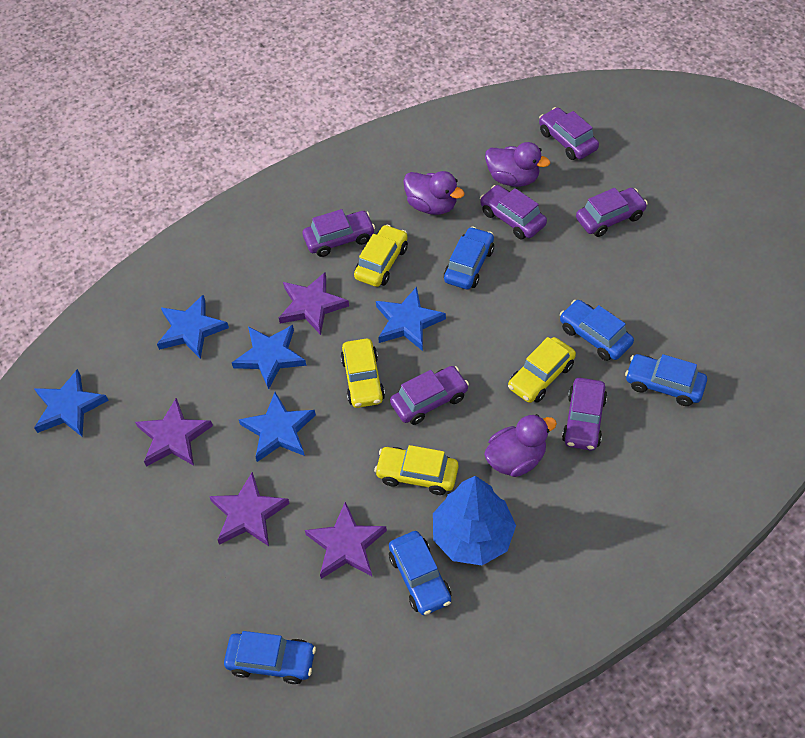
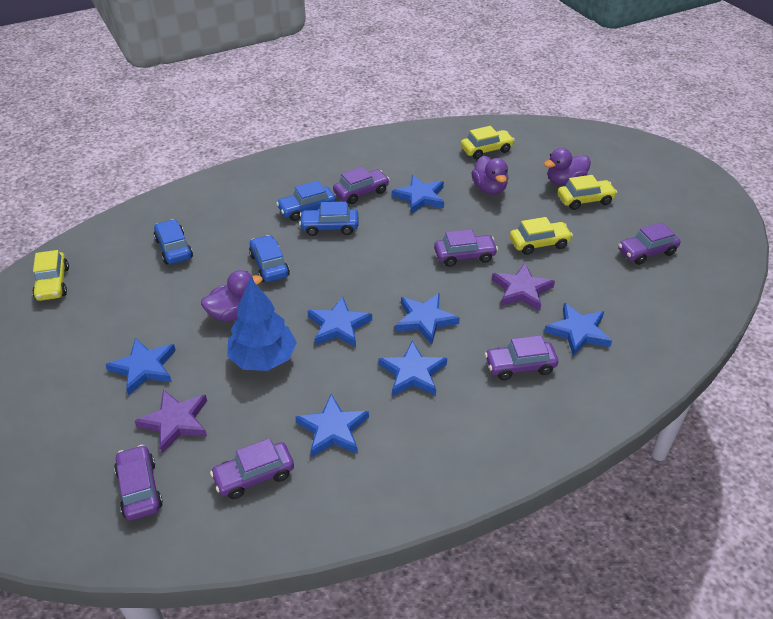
blue car: [224,631,316,684] [389,531,451,615] [444,227,494,289] [560,300,634,361] [625,354,707,406] = 5 -> [154,219,193,264] [249,235,290,282] [276,181,336,221] [299,202,359,236] = 4
blue star: [34,369,109,437] [157,295,229,359] [232,325,306,390] [239,392,316,462] [376,287,446,351] = 5 -> [105,338,176,396] [295,394,369,457] [308,296,372,347] [379,341,447,396] [392,175,444,214] [395,293,460,344] [544,303,612,356] = 7
purple star: [135,398,213,467] [209,472,290,546] [279,272,349,335] [305,502,387,579] = 4 -> [135,389,207,453] [492,263,555,311] = 2

